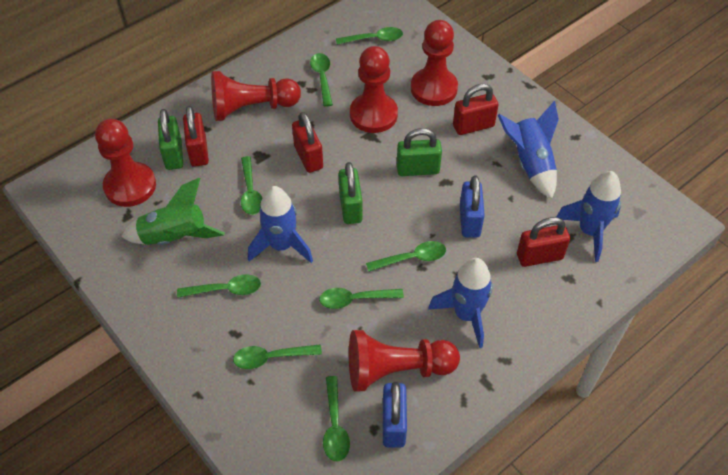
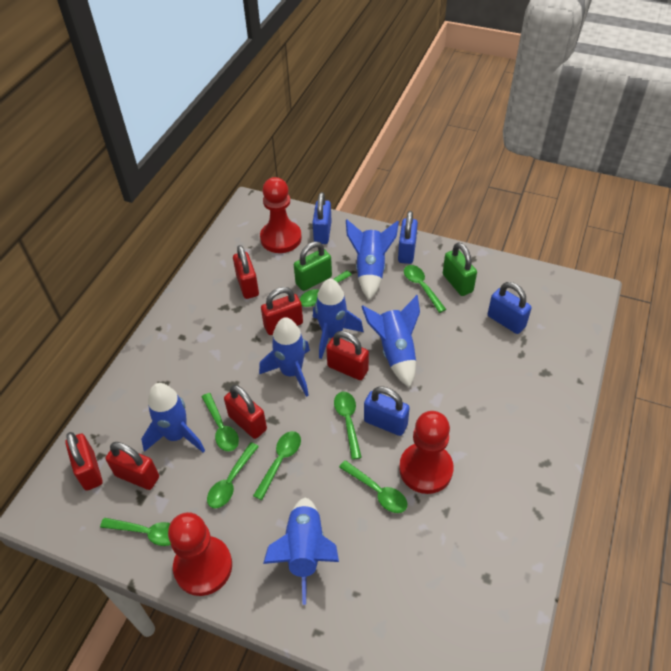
blue padlock: [383,382,407,448] [460,176,485,238] = 2 -> [313,192,332,244] [364,387,410,436] [398,211,418,264] [488,282,532,334] = 4
blue rocket: [248,186,313,263] [428,258,493,348] [498,101,559,199] [556,171,621,262] = 4 -> [141,383,205,453] [259,317,310,397] [263,497,339,605] [313,278,364,359] [346,219,399,300] [361,295,420,388] = 6
green padlock: [158,109,183,170] [339,162,363,224] [397,128,442,176] = 3 -> [294,241,332,291] [443,242,477,296] = 2
green rocket: [121,178,225,245] = 1 -> none = 0
red padlock: [183,106,209,167] [292,112,323,173] [453,84,498,135] [517,217,570,267] = 4 -> [65,432,103,491] [106,442,159,490] [224,385,267,439] [233,245,259,299] [261,287,303,335] [326,331,369,380] = 6
red pawn: [95,119,156,207] [211,71,301,121] [349,330,460,392] [350,46,398,133] [411,20,458,106] = 5 -> [168,512,232,596] [260,177,302,253] [399,411,454,494] = 3

